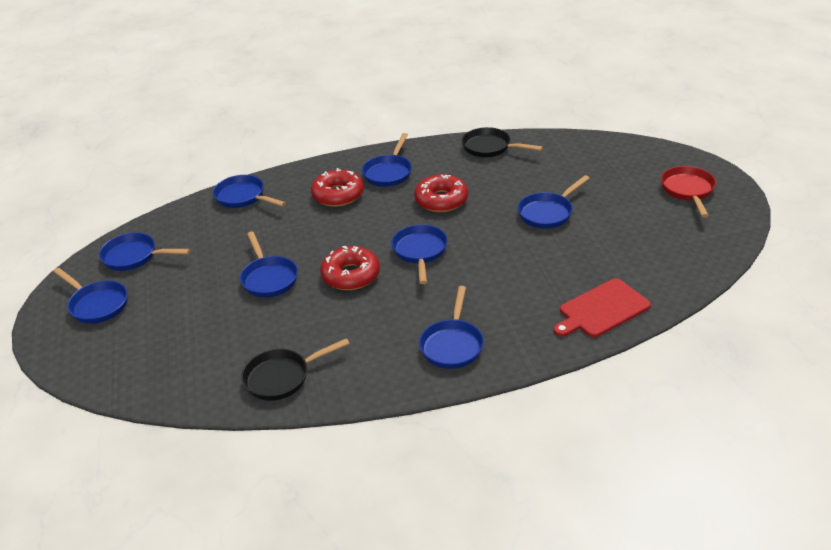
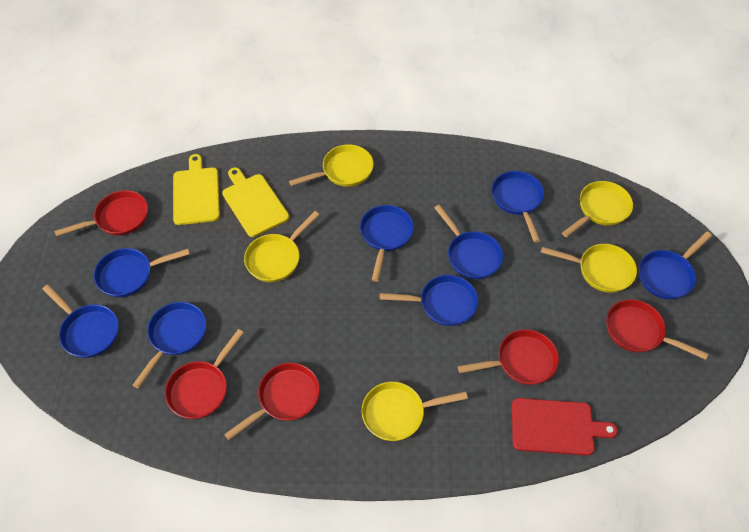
black pan: [241,338,350,401] [462,127,543,157] = 2 -> none = 0
red donut: [311,168,364,207] [320,246,380,290] [414,174,468,212] = 3 -> none = 0
red pan: [661,166,716,217] = 1 -> [54,190,148,237] [165,329,244,419] [224,363,320,440] [458,329,559,385] [606,299,708,360] = 5
yellow cutting board: none = 0 -> [173,154,220,225] [222,167,289,237] = 2
yellow pan: none = 0 -> [244,211,320,282] [289,145,374,187] [361,382,468,441] [541,244,637,293] [562,181,633,237] = 5

